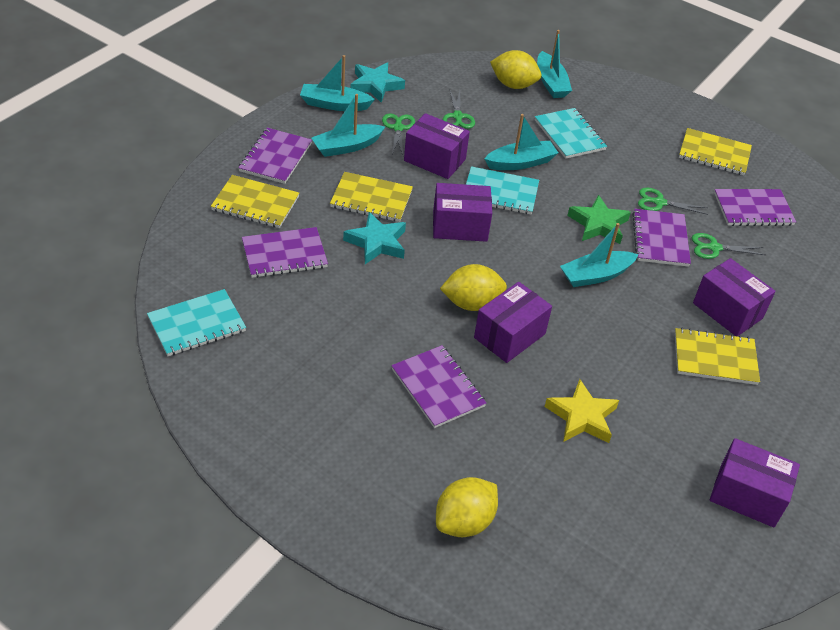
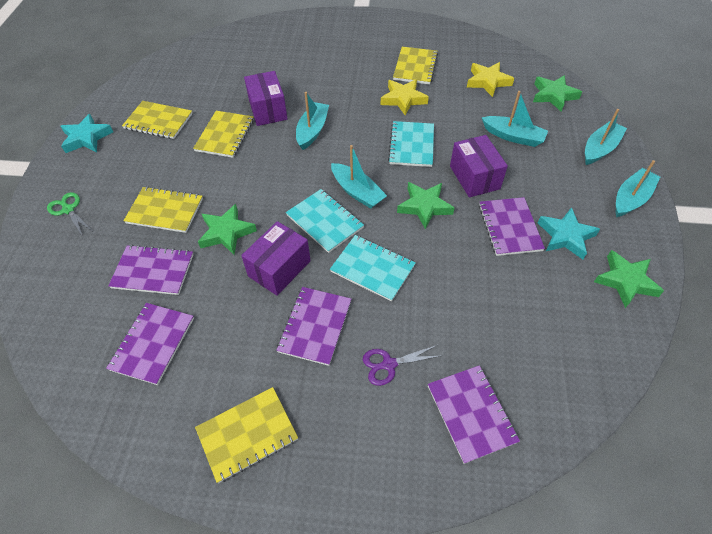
green scissors: [382,113,415,155] [443,91,475,129] [638,188,708,215] [692,233,765,259] = 4 -> [47,192,92,236] = 1
green star: [567,195,631,244] = 1 -> [198,204,257,255] [397,182,454,230] [533,75,582,112] [594,250,664,308] = 4
purple box: [404,113,470,179] [433,183,492,242] [474,282,552,363] [693,258,776,337] [710,438,800,528] = 5 -> [241,221,311,296] [244,71,287,126] [450,135,508,197] = 3
purple scissors: none = 0 -> [363,345,440,386] = 1
yellow lemon: [436,477,498,537] [440,264,507,311] [490,50,541,89] = 3 -> none = 0
yellow notebook: [211,175,299,228] [330,172,413,222] [675,327,760,385] [679,128,752,175] = 4 -> [122,101,192,139] [123,187,203,233] [193,111,254,158] [195,387,298,483] [393,47,438,84] = 5
yellow star: [545,379,619,443] = 1 -> [381,79,429,116] [467,62,514,97] = 2

